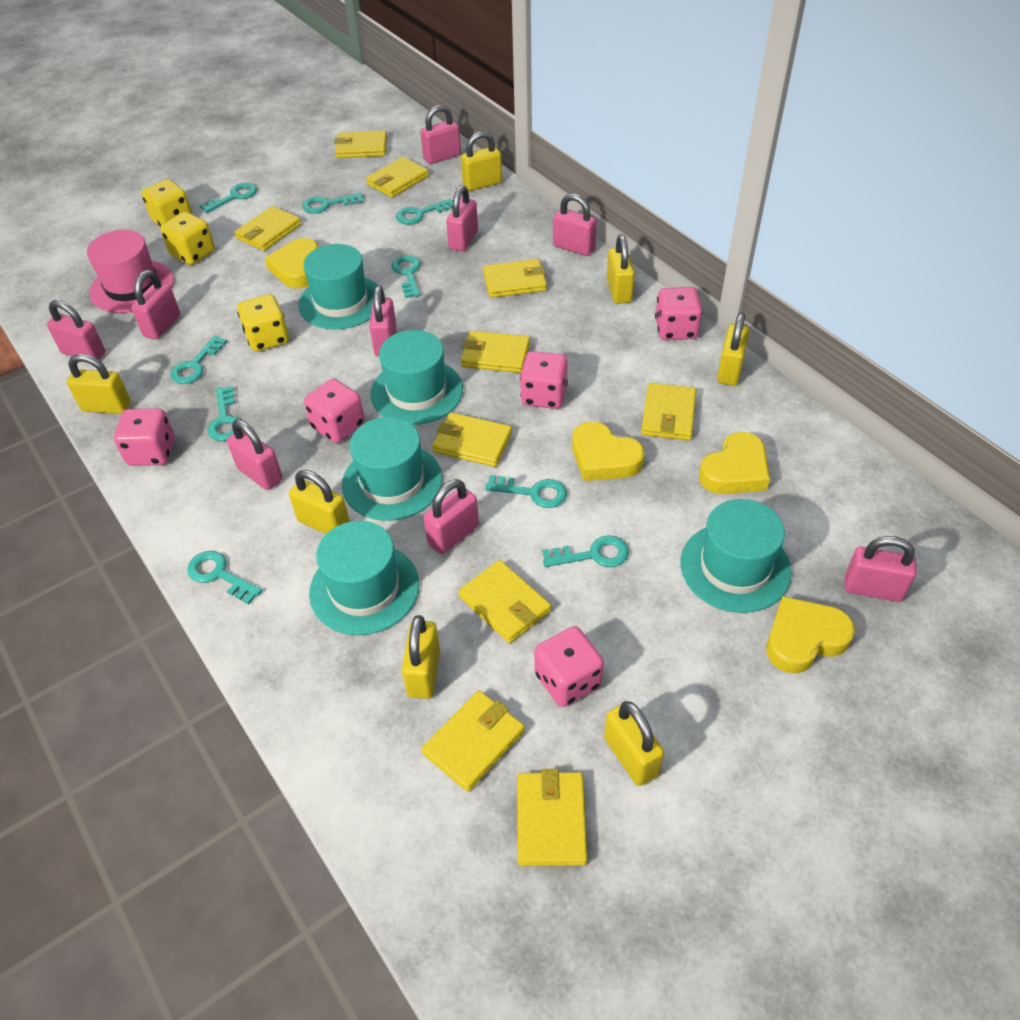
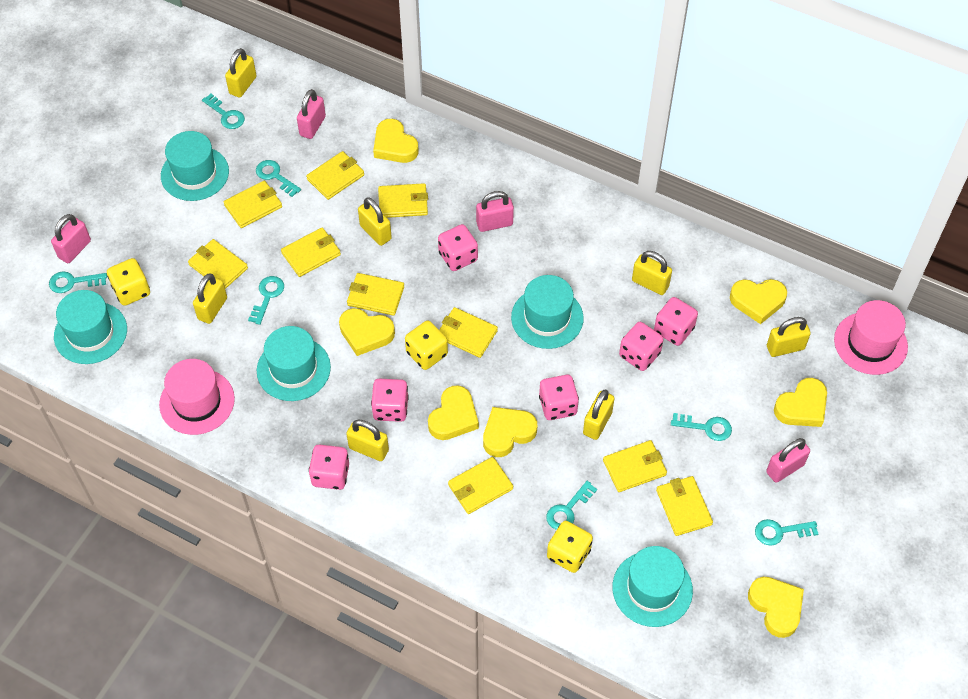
pink dice: [114,408,175,466] [304,378,365,443] [520,351,568,409] [534,626,604,707] [655,287,702,340] = 5 -> [309,445,349,490] [371,379,409,422] [438,224,478,271] [539,375,579,420] [619,322,664,371] [654,297,698,346] = 6
pink hat: [87,230,174,313] = 1 -> [159,359,235,435] [834,300,908,375] = 2
pink padlock: [47,300,106,360] [131,270,180,339] [227,419,283,490] [369,286,397,356] [420,105,461,164] [424,479,479,554] [446,185,478,252] [553,193,597,256] [844,536,917,602] = 9 -> [51,214,91,263] [297,89,326,139] [476,191,514,232] [766,438,810,483] = 4
turquoise key: [170,336,227,384] [187,551,262,605] [199,183,257,213] [208,386,240,441] [302,193,363,214] [391,255,421,298] [396,198,453,225] [485,475,567,508] [542,535,629,567] = 9 -> [49,271,107,293] [202,94,245,129] [248,276,284,325] [256,160,301,197] [546,481,597,530] [671,413,732,441] [755,519,818,546] = 7
yellow heart: [265,238,319,289] [572,422,644,481] [699,432,770,494] [766,596,855,674] = 4 -> [339,308,395,356] [373,119,419,163] [428,385,479,440] [483,407,537,457] [730,279,787,324] [748,577,804,638] [774,378,827,427] = 7

